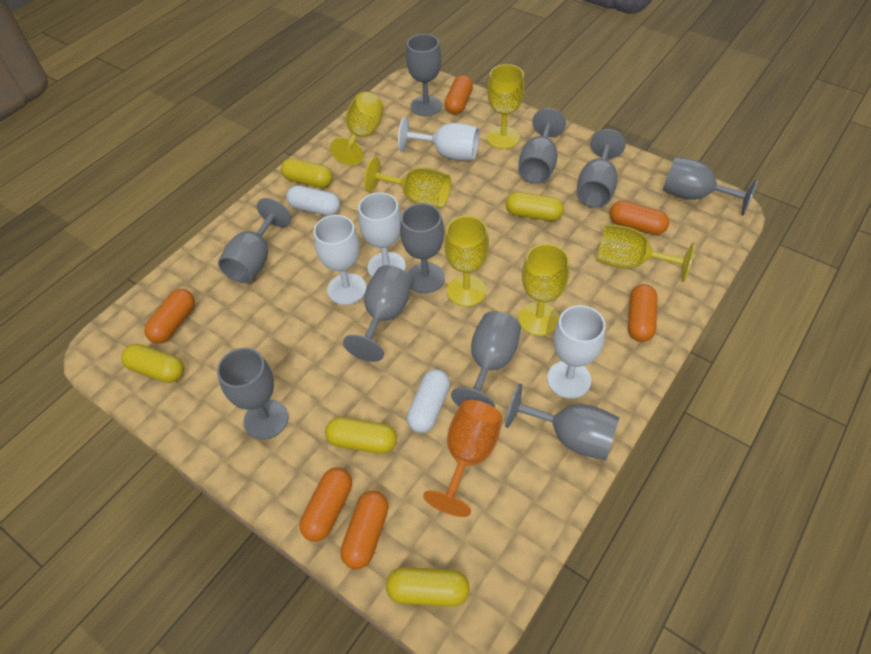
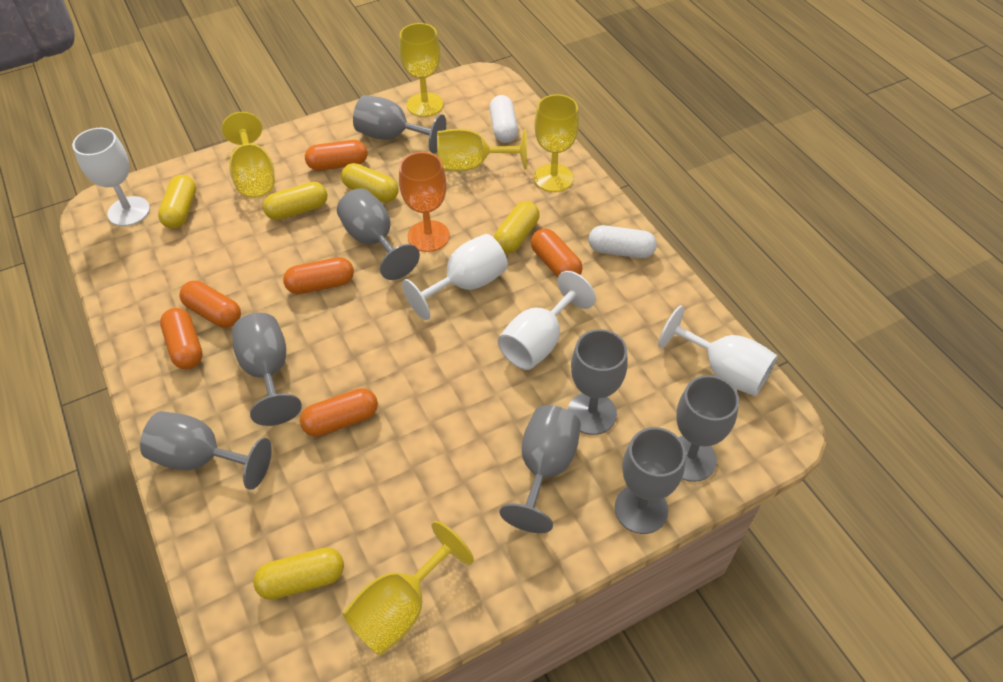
grey goblet: [217,348,288,440] [218,198,291,283] [343,265,412,362] [400,203,445,293] [406,34,442,116] [451,311,521,408] [505,383,620,460] [518,108,566,184] [577,129,626,207] [663,157,758,215] = 10 -> [140,411,272,490] [232,313,302,426] [337,188,420,280] [353,95,446,153] [500,405,581,533] [568,329,628,435] [615,427,686,534] [676,375,739,482] = 8
yellow goblet: [330,92,384,166] [364,157,451,209] [444,216,489,307] [487,64,525,149] [519,244,569,336] [596,224,695,282] = 6 -> [222,112,275,198] [342,521,474,656] [399,23,443,117] [437,129,527,171] [534,94,579,192] = 5

